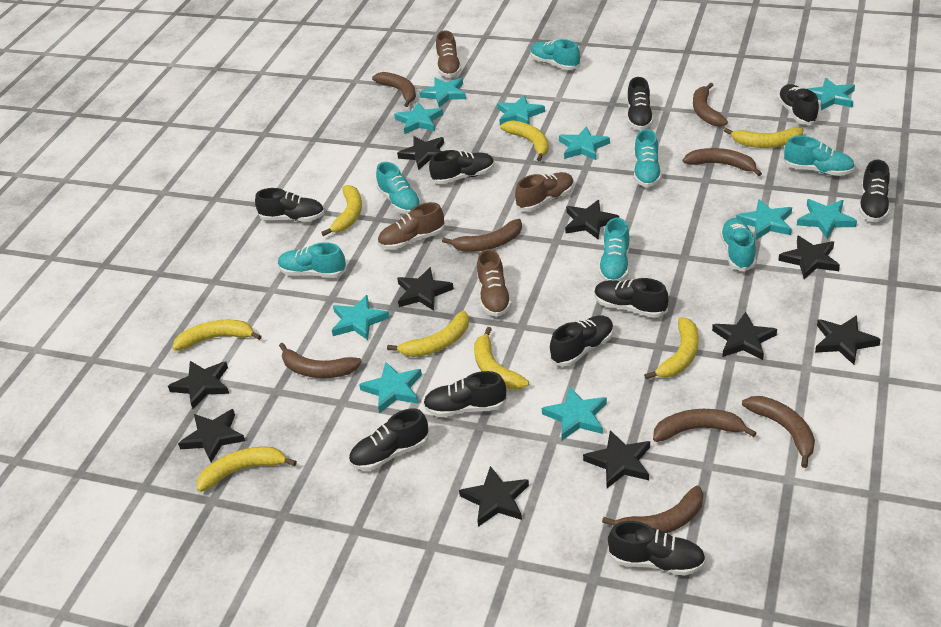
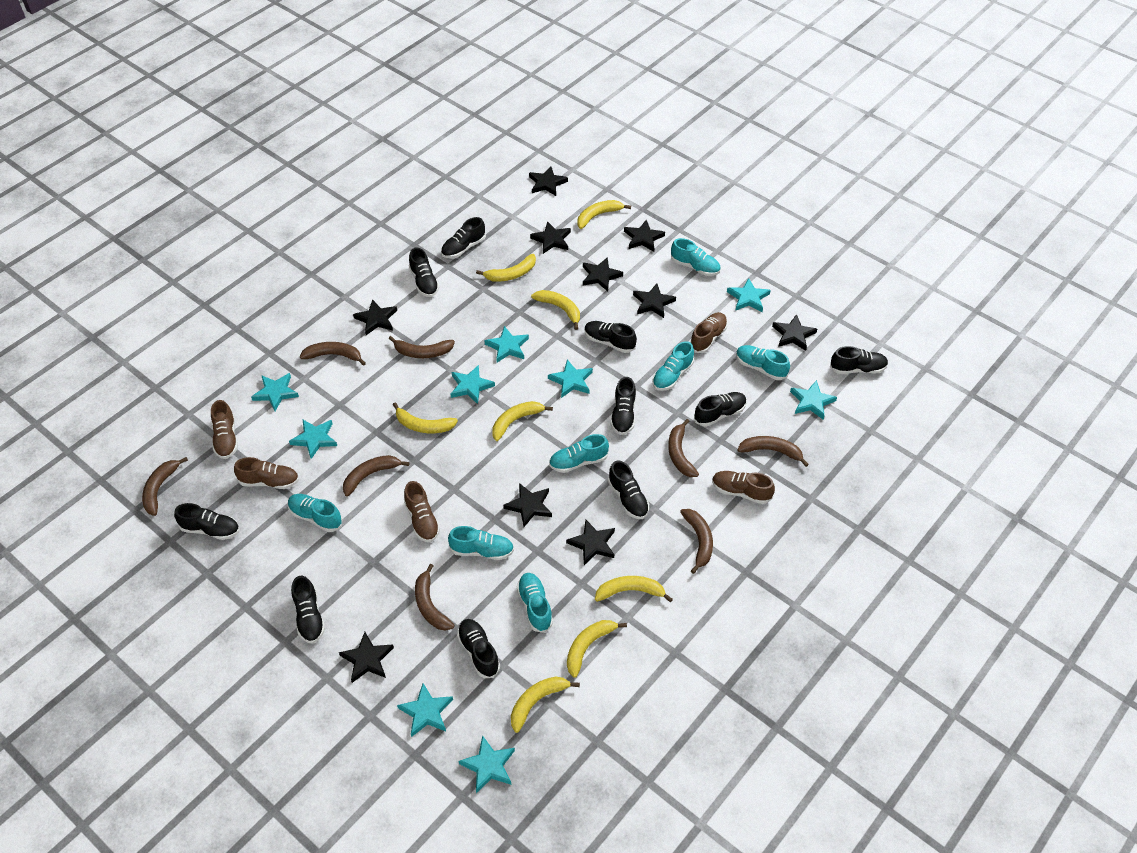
brown shoe: [377,202,445,249] [436,31,462,77] [477,249,512,317] [515,172,574,211] = 4 -> [211,400,238,459] [234,457,299,489] [404,481,440,542] [690,312,728,353] [712,471,775,504] = 5
turquoise star: [332,295,390,340] [359,362,422,413] [394,102,443,134] [419,77,466,108] [497,95,545,125] [542,386,607,440] [559,126,610,160] [736,199,792,240] [797,199,857,239] [807,78,855,110] = 10 -> [251,373,299,411] [289,420,337,459] [397,683,453,737] [450,365,495,404] [459,735,515,793] [484,326,529,363] [548,360,593,398] [727,278,771,312] [790,380,837,420] = 9

